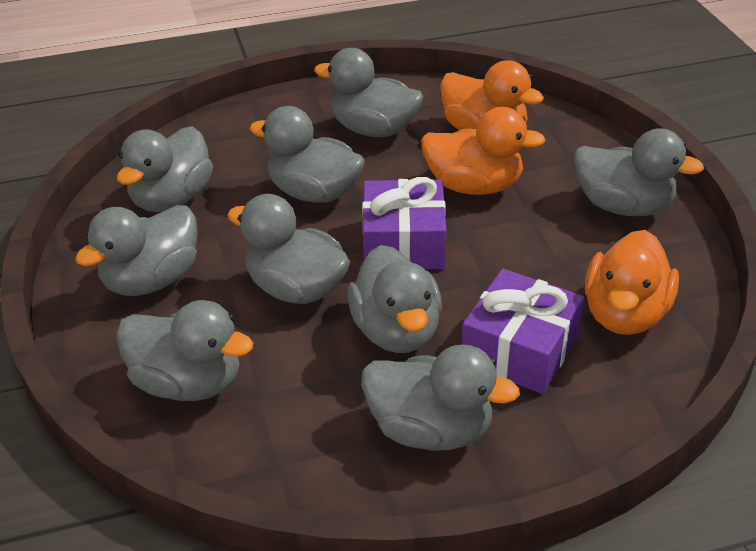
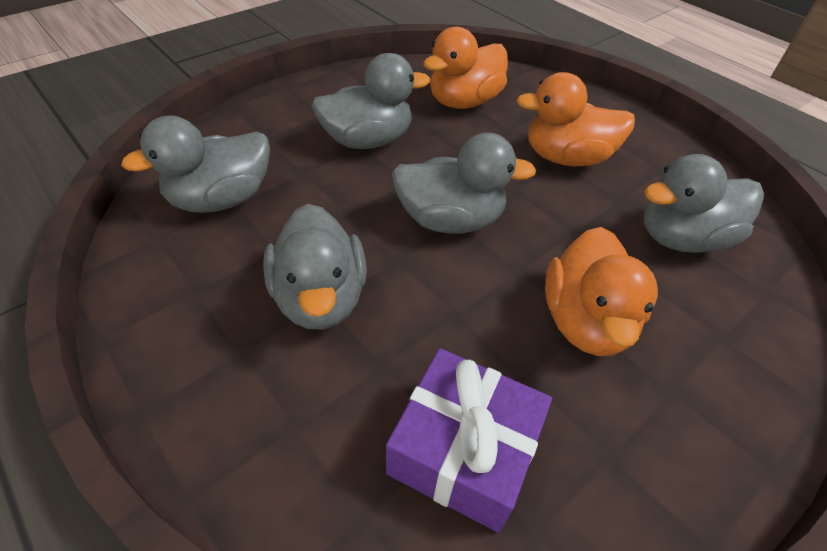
grey duck: [75,205,197,296] [116,300,253,401] [117,126,213,212] [227,194,350,304] [250,106,365,203] [314,48,423,137] [347,245,442,353] [361,344,520,451] [574,128,704,216] = 9 -> [121,116,270,213] [263,204,367,330] [311,53,430,149] [392,133,537,233] [643,154,764,253] = 5
purple gift: [362,177,446,269] [462,269,584,394] = 2 -> [386,348,552,532] = 1

